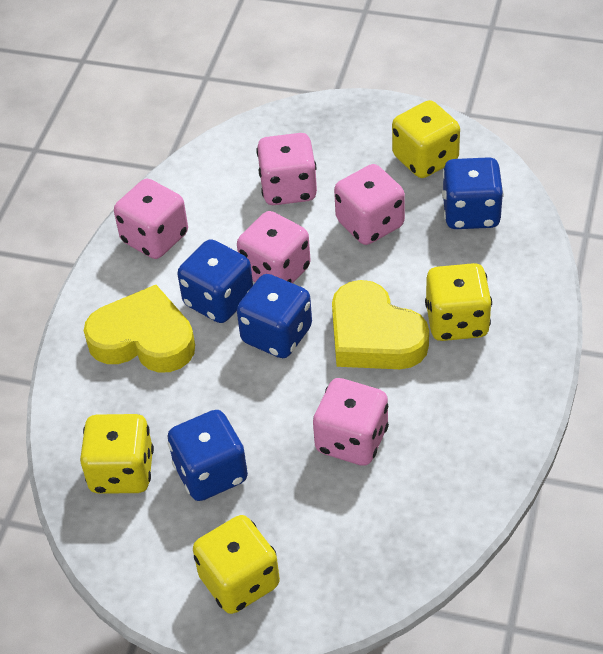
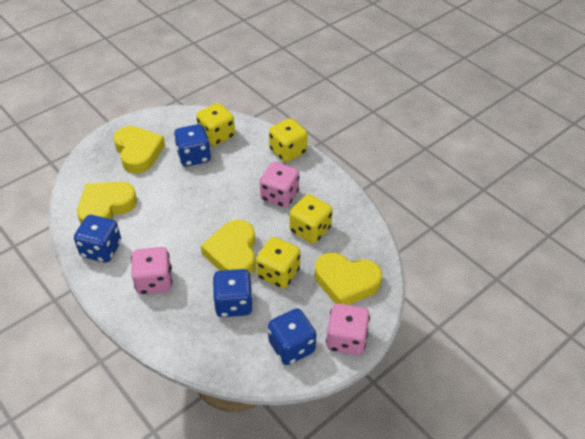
pink dice: [114,179,188,259] [237,211,311,283] [256,133,317,205] [313,378,389,466] [334,164,405,245] = 5 -> [131,247,172,295] [260,162,299,208] [326,303,370,355] = 3
yellow heart: [84,285,195,373] [332,280,429,369] = 2 -> [77,182,137,223] [114,126,165,174] [201,220,256,275] [315,253,382,305] = 4

